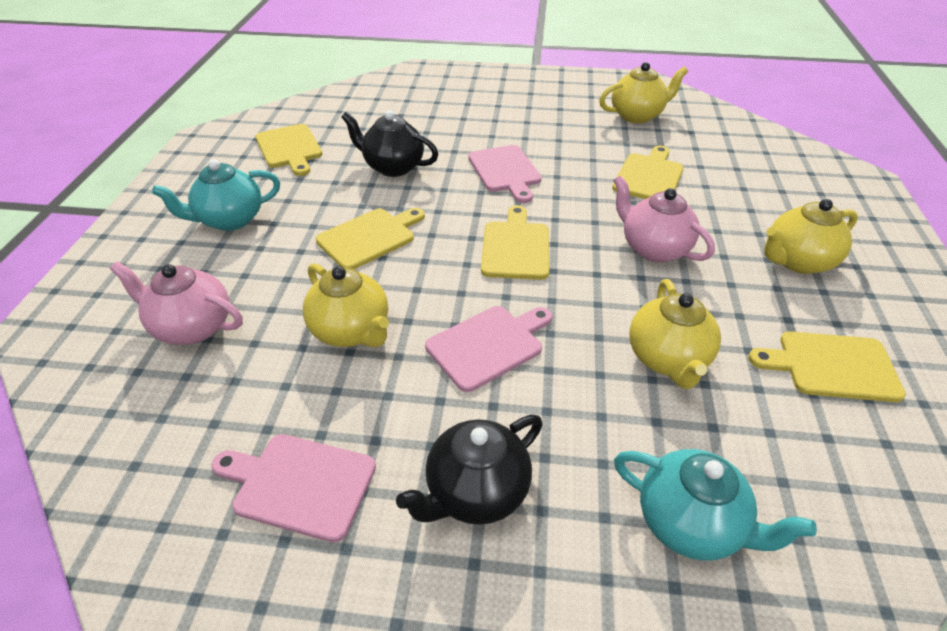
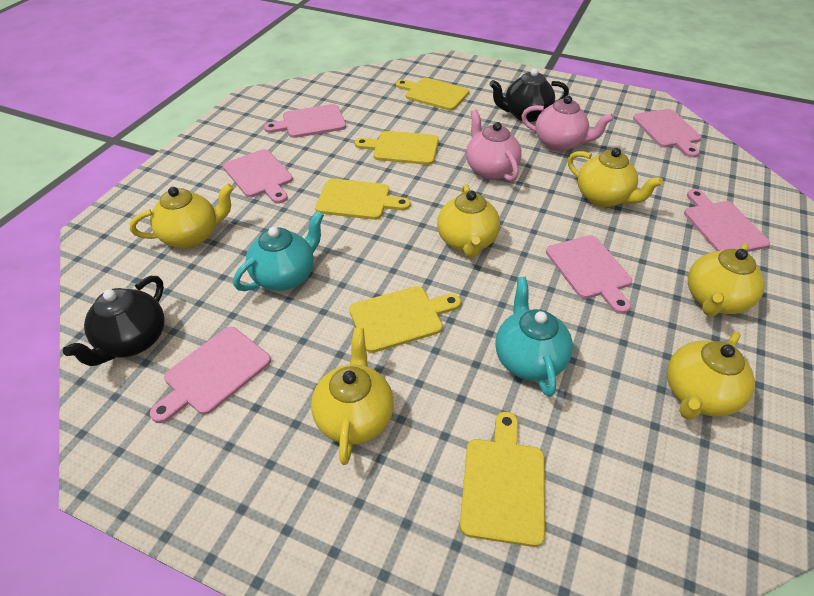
pink cutting board: [211,434,376,543] [425,306,552,392] [468,145,542,203] = 3 -> [150,327,271,423] [223,149,293,203] [264,104,346,138] [546,235,632,314] [633,109,702,158] [684,189,770,252] = 6
yellow teapot: [303,263,389,347] [599,62,688,123] [629,279,721,389] [764,199,858,274] = 4 -> [130,183,234,248] [311,328,394,465] [437,184,500,258] [568,148,663,207] [667,332,755,420] [688,243,765,316] = 6

